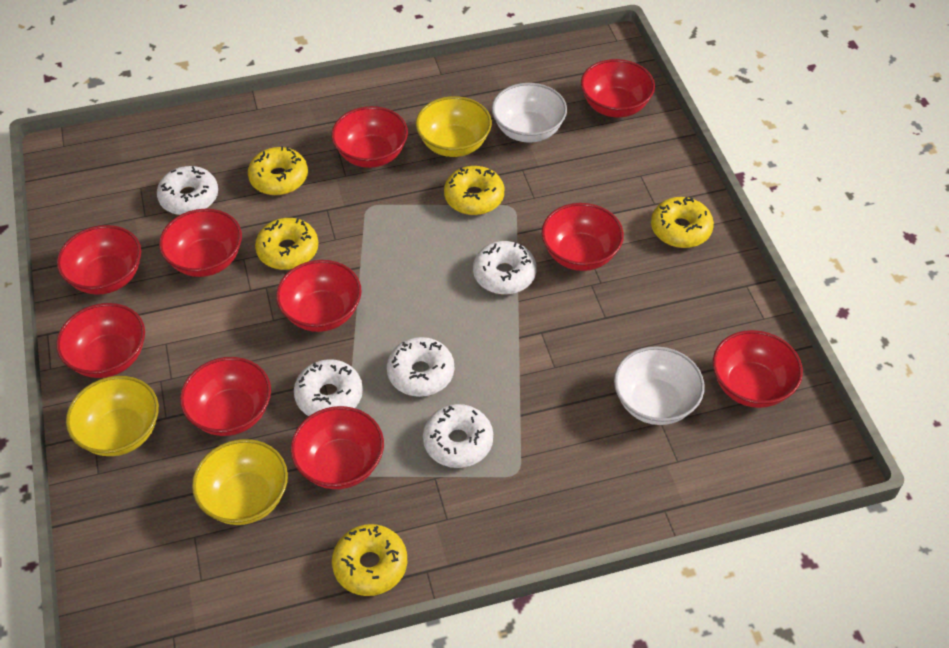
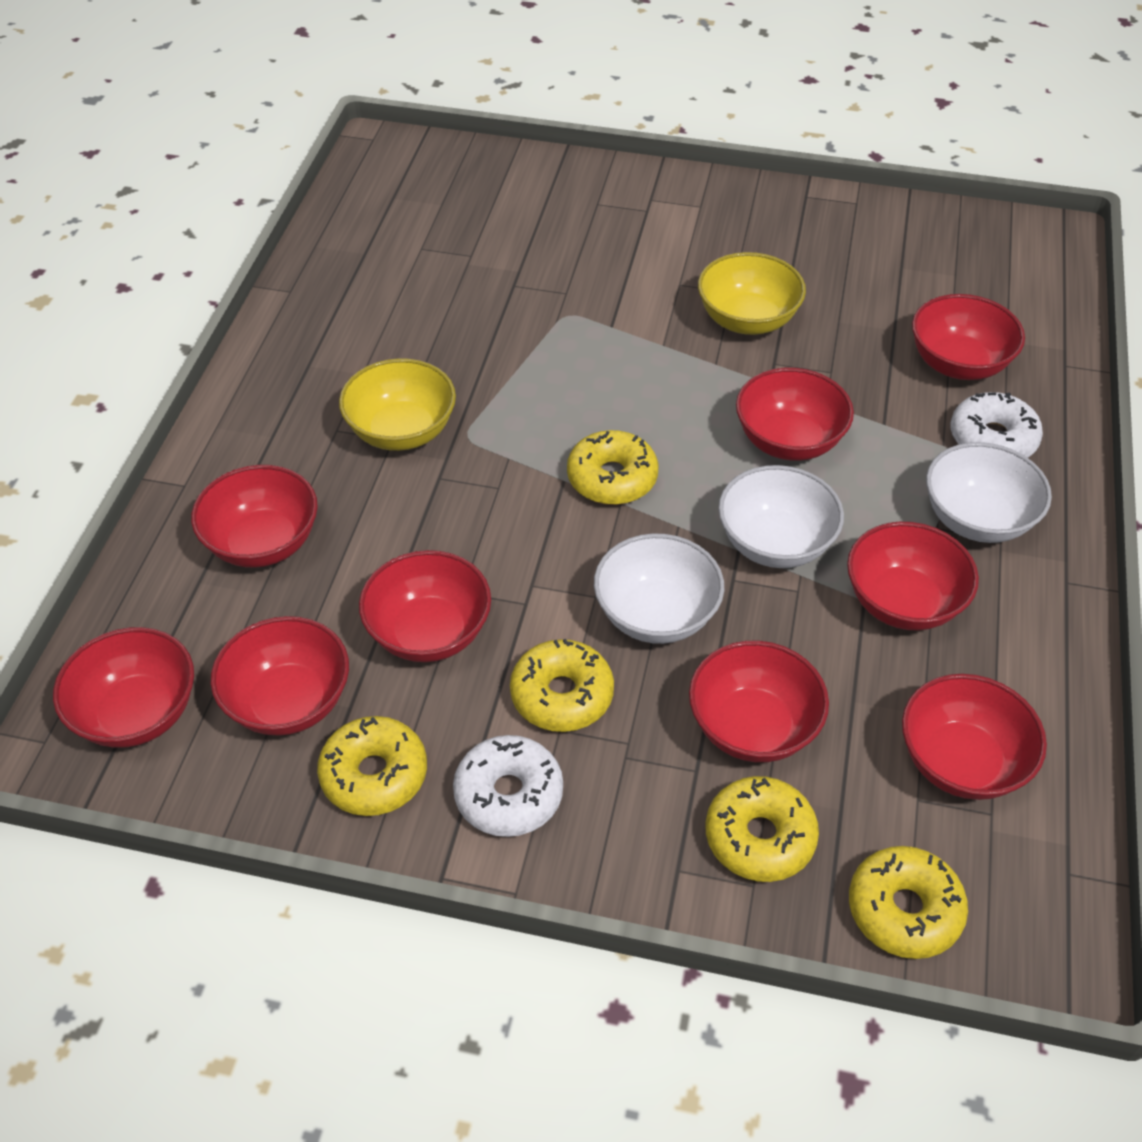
red bowl: [56,303,145,378] [57,225,141,295] [159,209,242,277] [180,357,271,436] [276,260,362,332] [291,406,384,489] [331,106,408,168] [542,203,624,271] [581,59,655,117] [713,330,803,408] = 10 -> [53,627,194,748] [191,465,318,568] [211,616,349,736] [359,550,491,662] [689,641,829,762] [736,368,854,461] [847,522,979,631] [902,674,1047,800] [912,294,1025,380] = 9
white bowl: [492,83,567,143] [614,346,705,425] = 2 -> [594,533,724,644] [718,465,844,568] [926,442,1052,543] = 3
white donut: [157,166,218,215] [294,359,363,416] [387,337,454,397] [423,404,493,468] [473,241,537,294] = 5 -> [453,735,563,837] [950,392,1043,458] = 2
yellow bowl: [66,376,159,456] [192,439,288,525] [416,96,492,157] = 3 -> [339,358,456,451] [698,252,806,335] = 2

